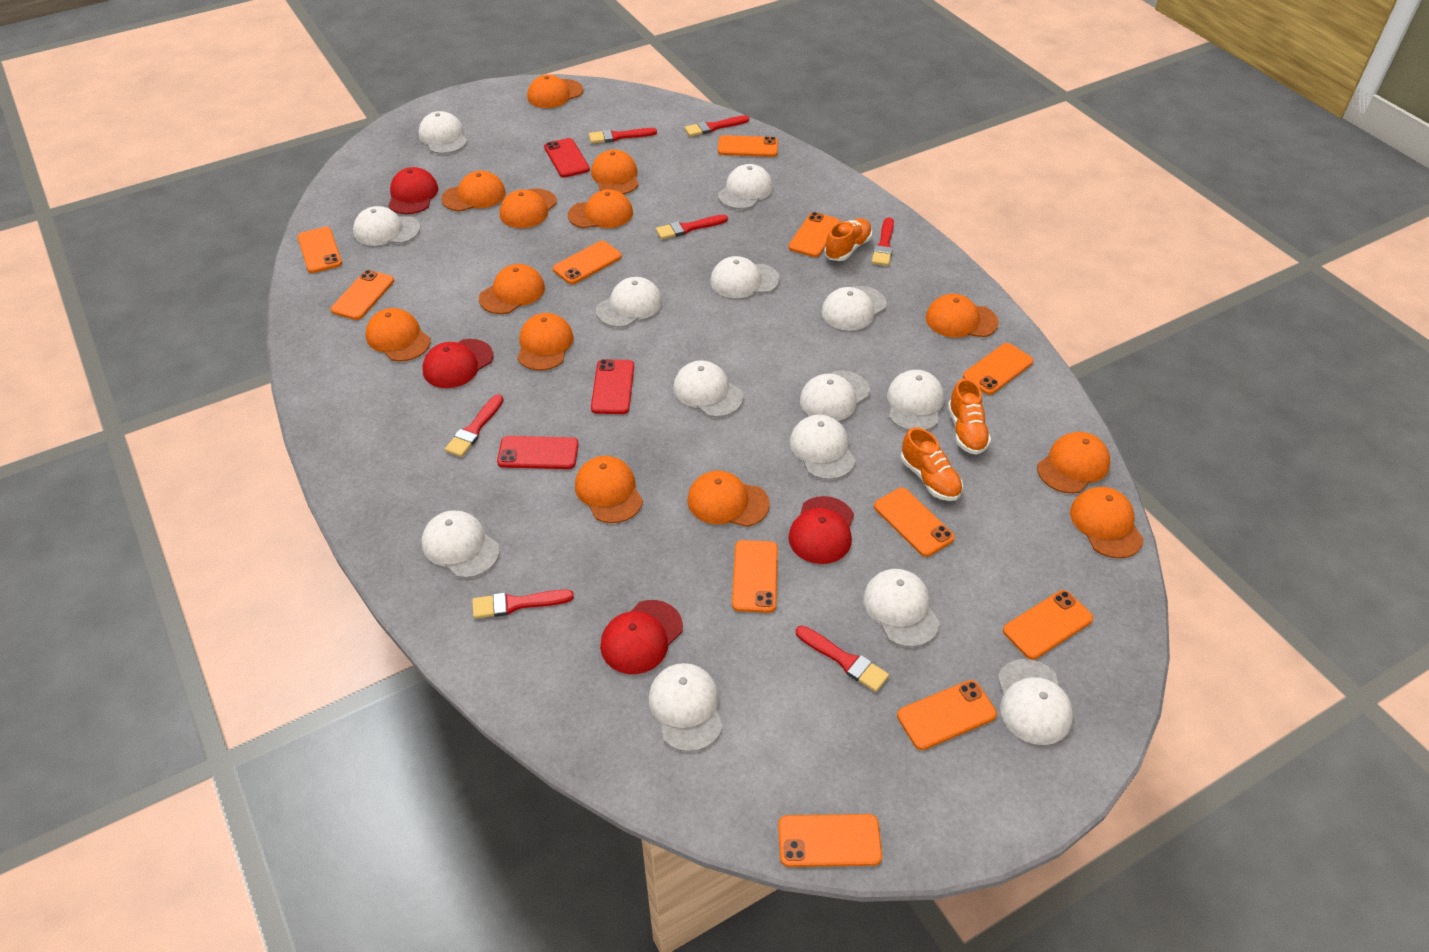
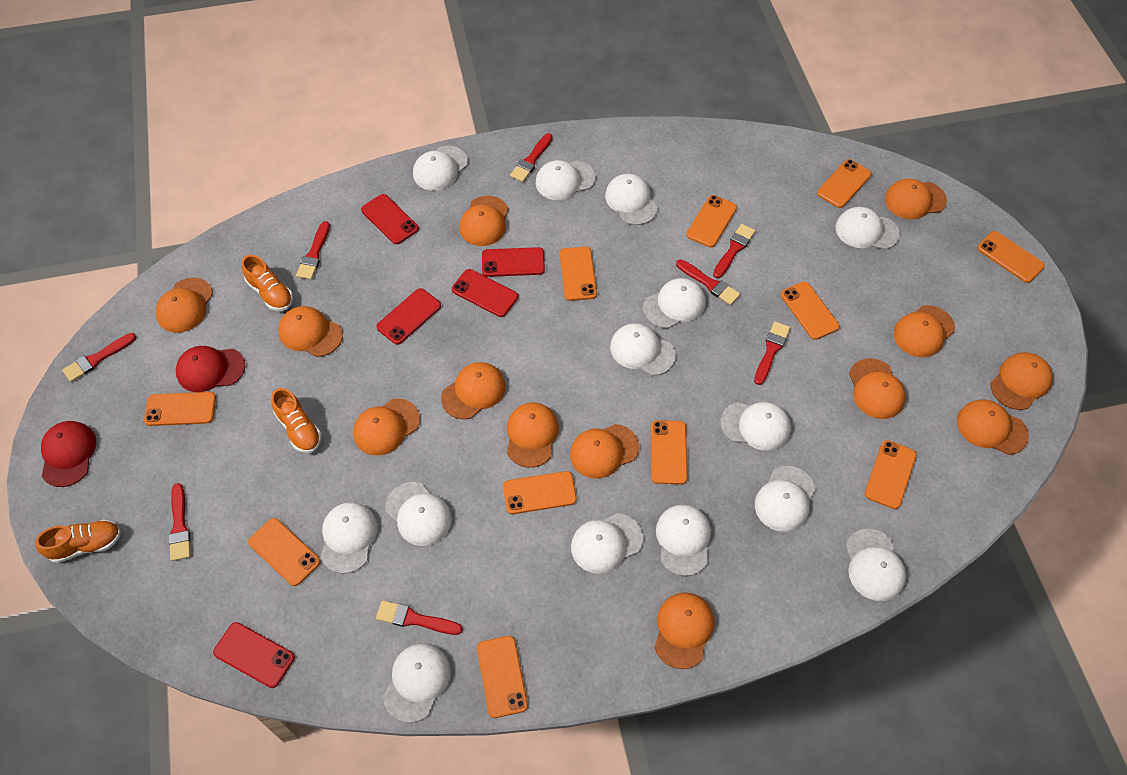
red brush: [445,394,503,457] [472,590,574,619] [589,128,657,143] [656,215,728,239] [684,115,749,137] [796,626,889,692] [872,217,894,266] = 7 -> [62,333,136,382] [168,483,190,561] [296,221,330,280] [376,600,462,635] [510,133,553,182] [676,259,740,305] [713,224,755,278] [754,321,790,385] = 8
red cap: [388,167,438,214] [423,339,493,388] [600,600,683,674] [788,496,854,564] = 4 -> [41,421,96,487] [176,346,245,392] = 2
red phone: [497,436,579,469] [544,138,590,177] [591,359,634,414] = 3 -> [213,622,295,688] [361,194,419,244] [376,288,441,345] [452,269,518,317] [482,247,545,277] = 5

